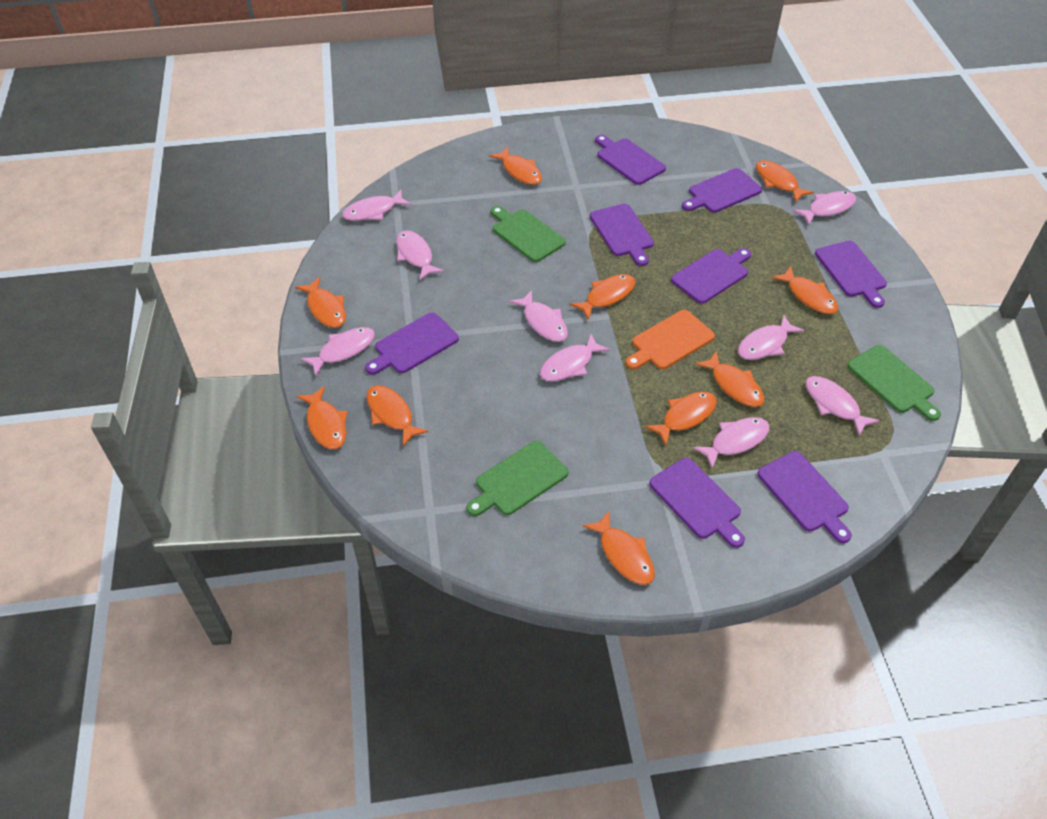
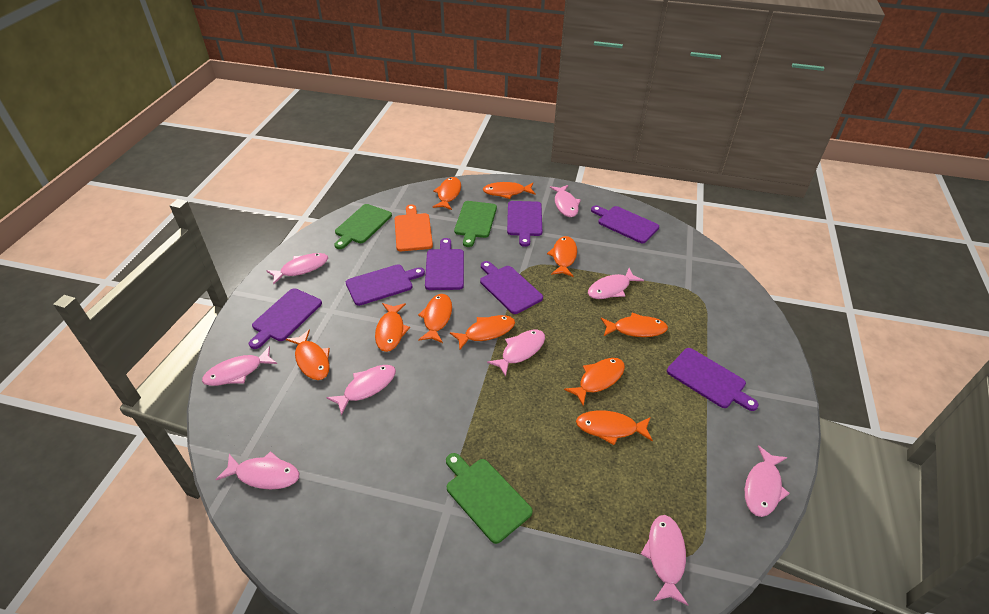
purple cutting board: [365,312,459,374] [590,204,654,266] [595,135,666,185] [649,458,745,548] [671,248,751,304] [682,168,762,213] [757,451,852,543] [815,241,887,308] = 8 -> [249,288,322,349] [346,264,425,306] [425,238,464,290] [480,261,543,314] [507,201,542,247] [591,205,659,243] [667,348,759,411] = 7

